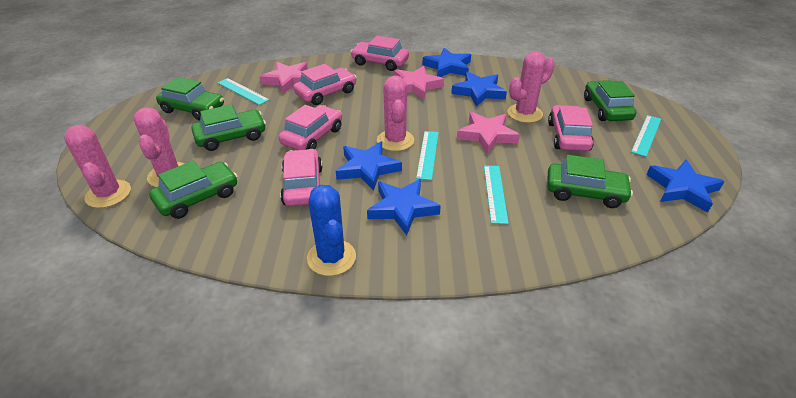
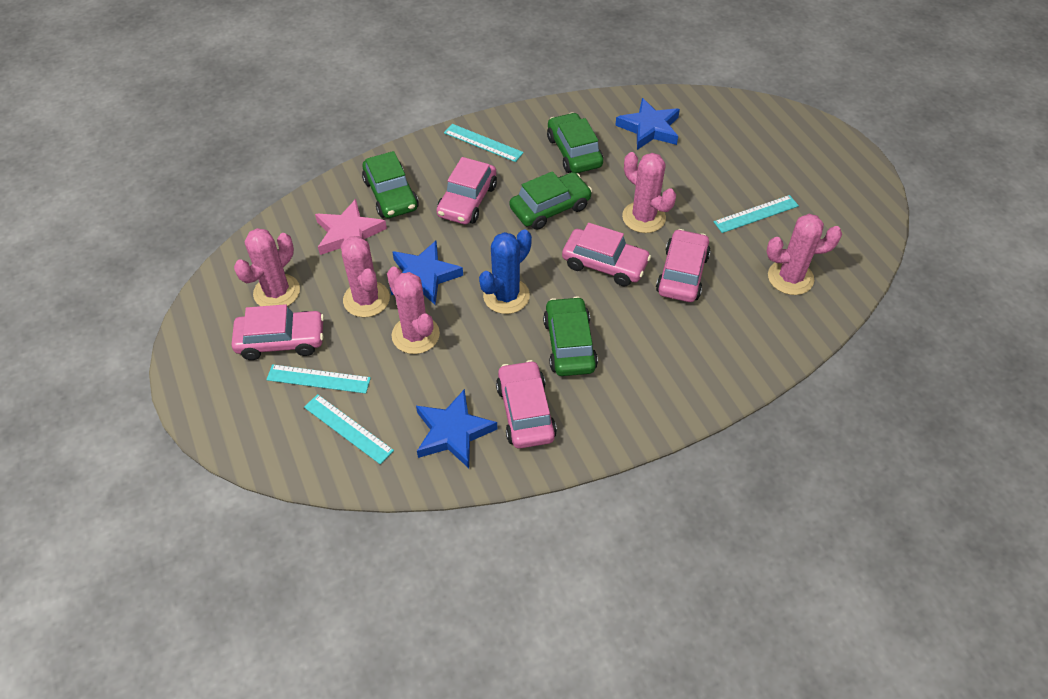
blue star: [336,142,402,190] [367,179,441,235] [422,48,471,77] [451,71,507,107] [646,160,725,213] = 5 -> [390,241,463,305] [416,389,497,468] [615,98,680,150] = 3
green car: [149,161,237,219] [156,77,224,120] [191,104,266,151] [547,155,633,208] [584,80,636,121] = 5 -> [362,151,419,218] [509,171,592,230] [543,296,598,376] [547,112,603,173] = 4
pink cactus: [64,125,131,208] [133,107,185,187] [377,76,414,151] [507,51,555,123] = 4 -> [234,228,300,306] [341,236,390,317] [387,267,440,354] [622,152,676,233] [766,214,842,295] = 5
pink star: [259,62,308,94] [394,66,444,100] [457,112,520,154] = 3 -> [315,199,387,255] = 1

